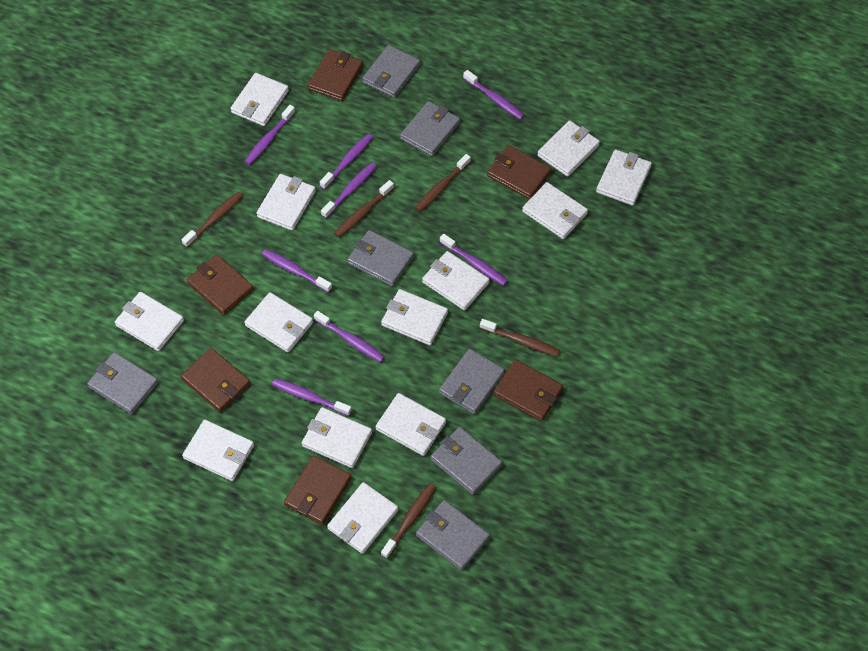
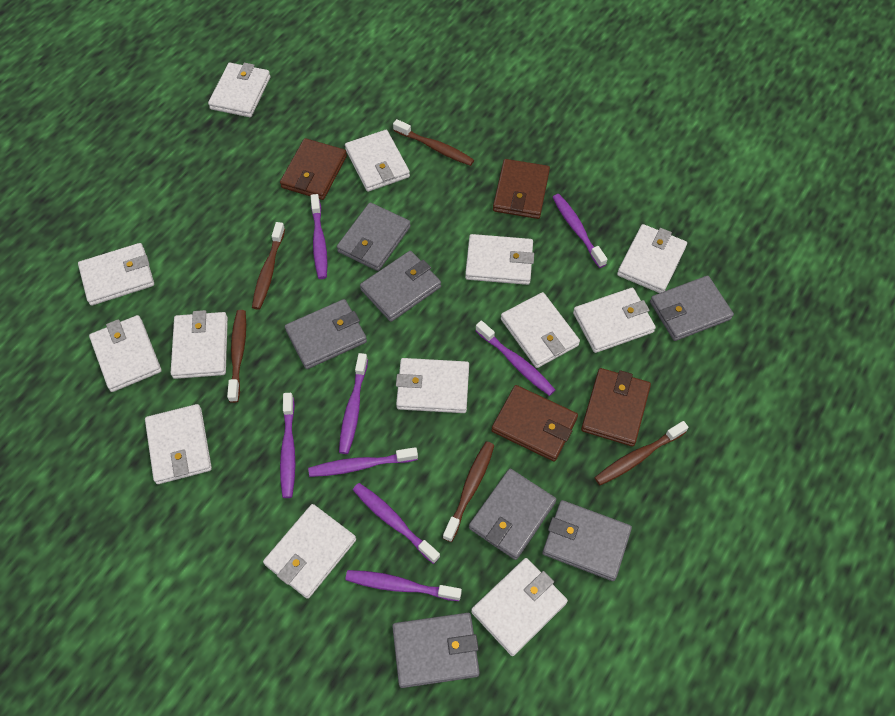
brown wallet: [181,348,251,412] [187,254,254,315] [284,455,352,525] [308,49,363,101] [487,145,552,200] [493,360,563,422] = 6 -> [280,138,347,200] [491,385,578,462] [493,159,550,219] [581,368,651,447] = 4

